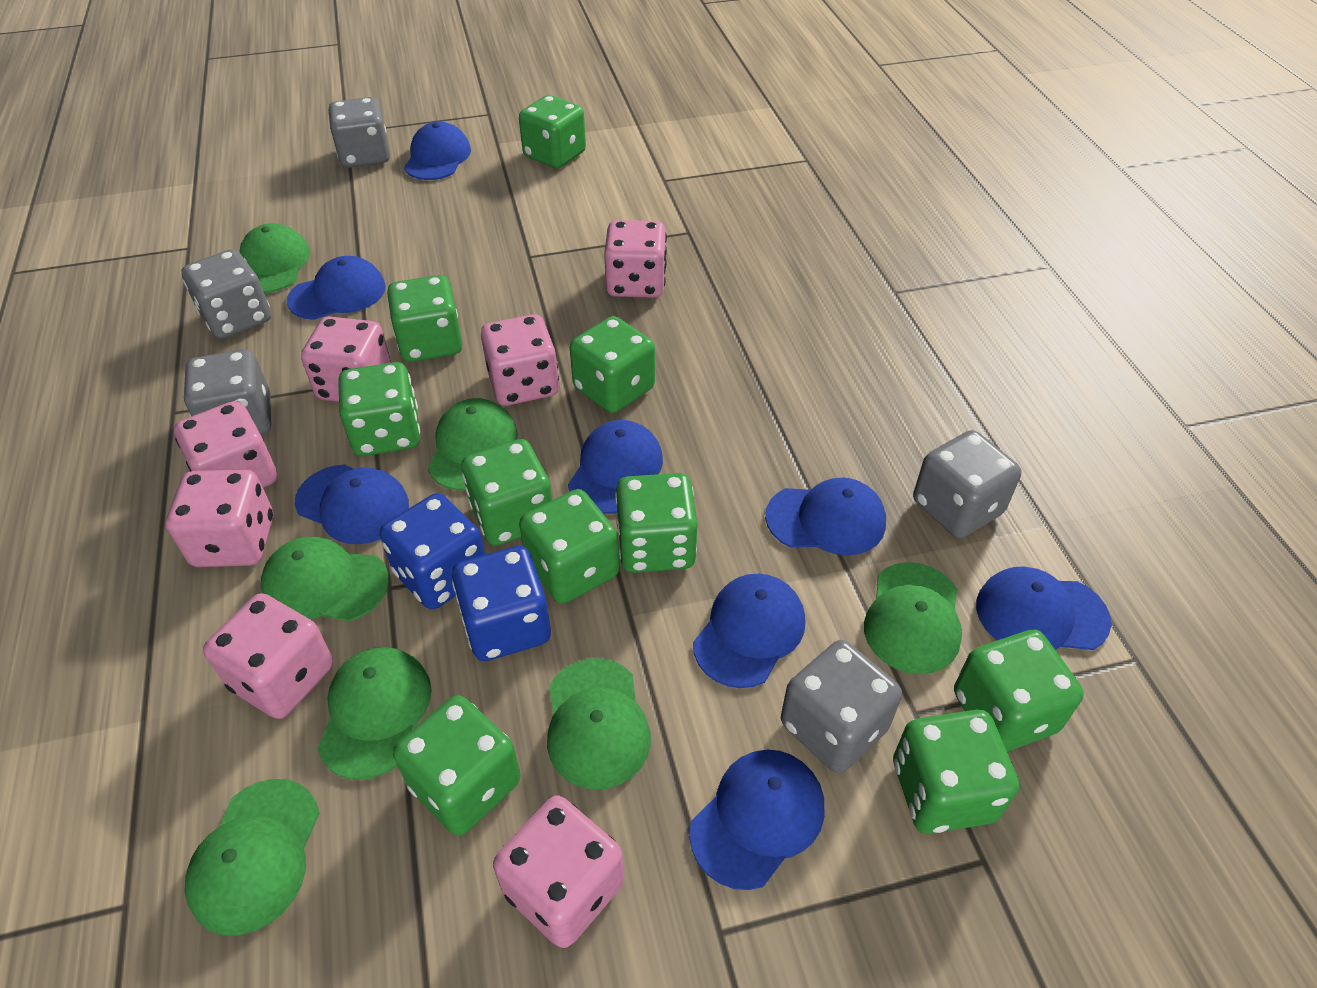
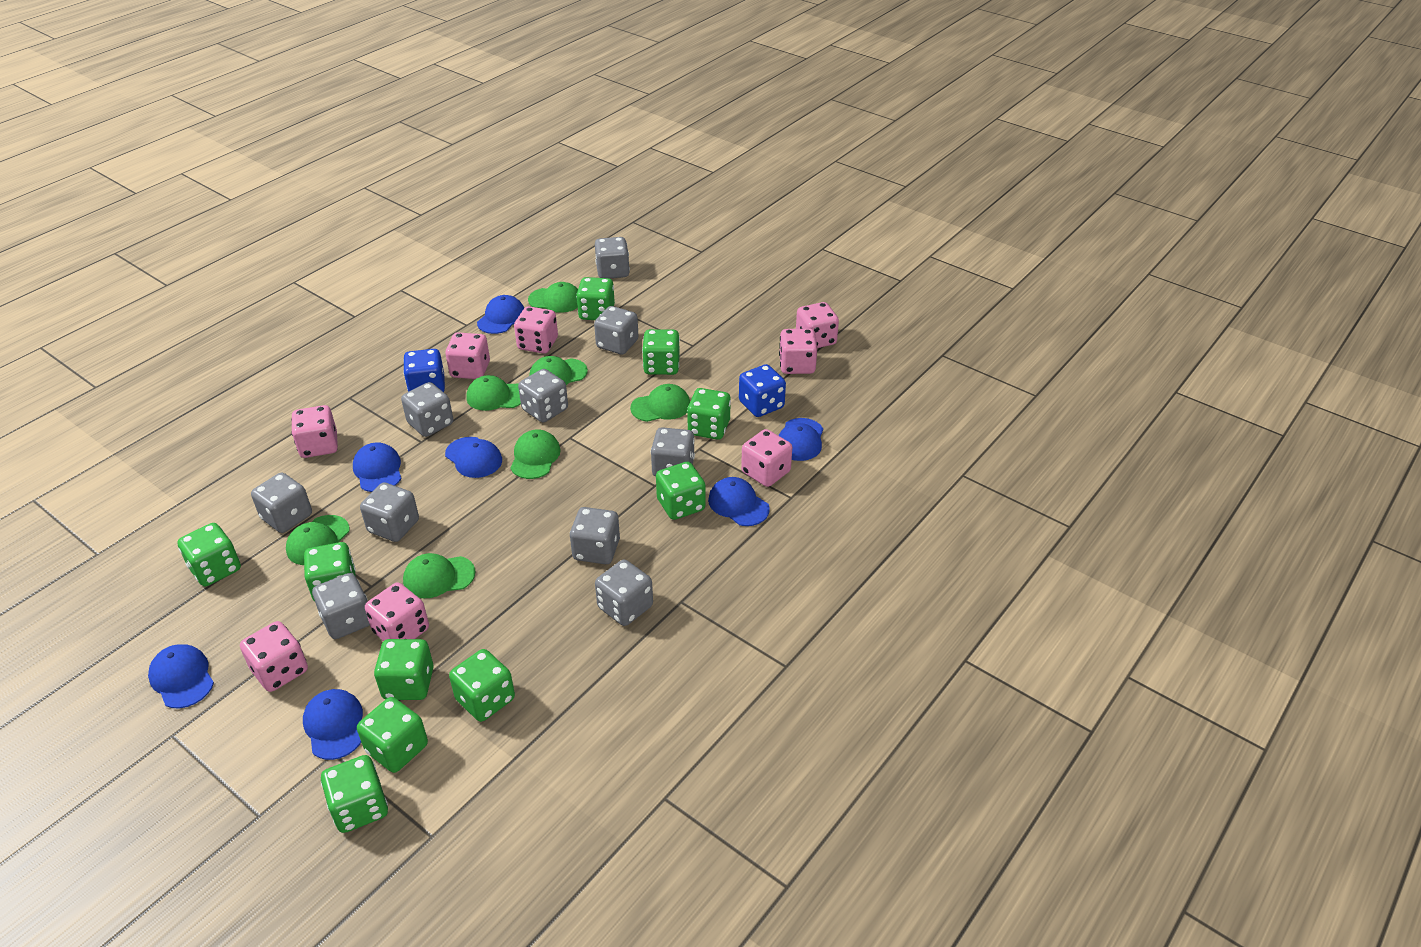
blue cap: [287,256,386,320] [295,464,409,544] [404,121,471,180] [568,420,663,514] [689,750,824,890] [693,574,805,688] [765,478,886,555] [976,567,1111,650] = 8 -> [148,644,214,708] [303,689,363,760] [353,442,401,492] [445,437,502,478] [477,295,524,334] [708,477,770,526] [778,418,823,461] = 7
grey dice: [181,249,271,339] [184,349,271,435] [328,97,390,168] [781,640,902,773] [913,430,1021,538] = 5 -> [251,473,312,533] [312,573,370,639] [360,482,419,542] [401,382,453,437] [518,369,568,422] [570,507,620,564] [594,306,638,355] [595,237,630,279] [595,560,653,626] [651,427,695,477] = 10
pink dice: [166,470,273,567] [174,401,277,488] [203,593,333,719] [301,316,391,402] [481,314,559,406] [493,795,624,948] [604,220,667,298] = 7 -> [240,621,308,692] [291,405,338,458] [365,583,429,641] [445,333,490,379] [514,306,558,354] [741,429,792,487] [779,329,817,374] [796,302,839,348] = 8

